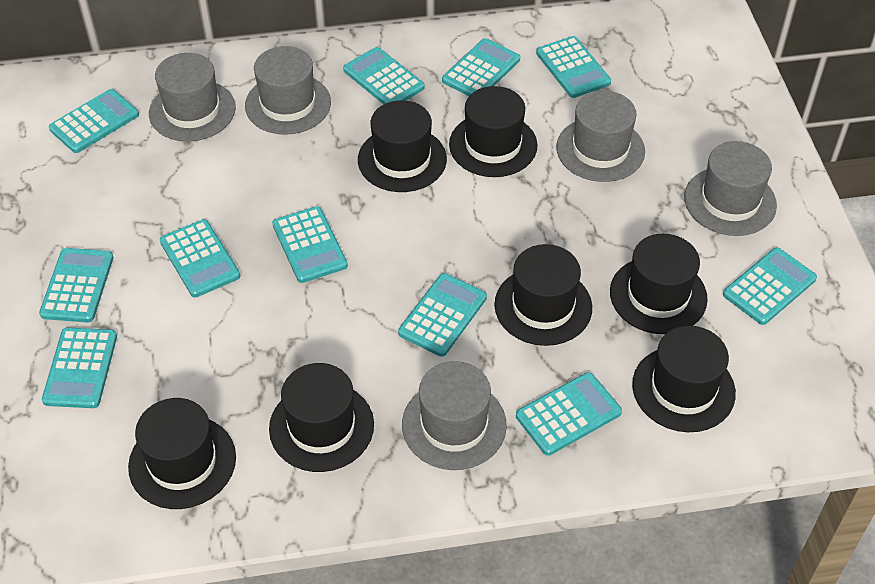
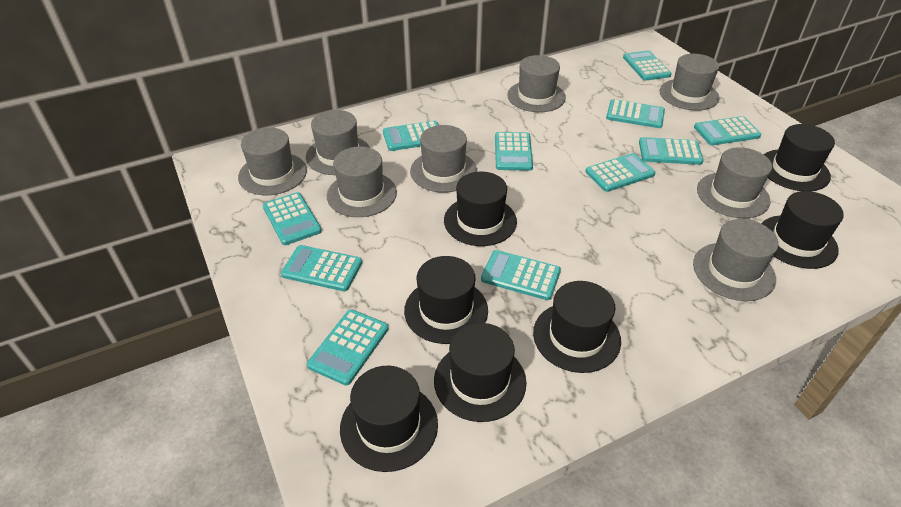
grey hat: [149,53,236,141] [245,46,331,135] [402,361,507,470] [556,91,645,182] [684,141,777,236] = 5 -> [238,127,307,195] [306,110,370,175] [327,147,397,217] [410,125,477,193] [507,55,566,112] [659,54,719,111] [693,219,779,301] [697,147,772,218] = 8

